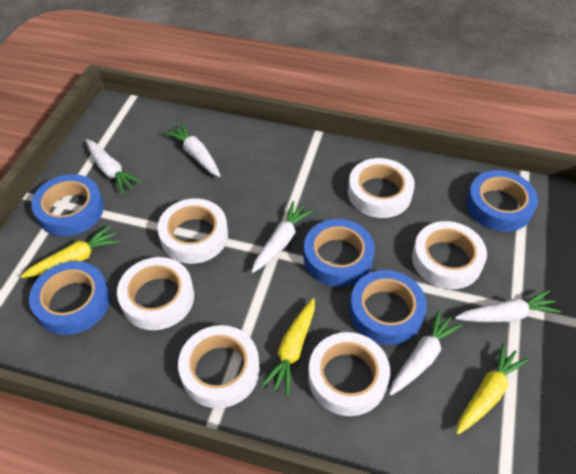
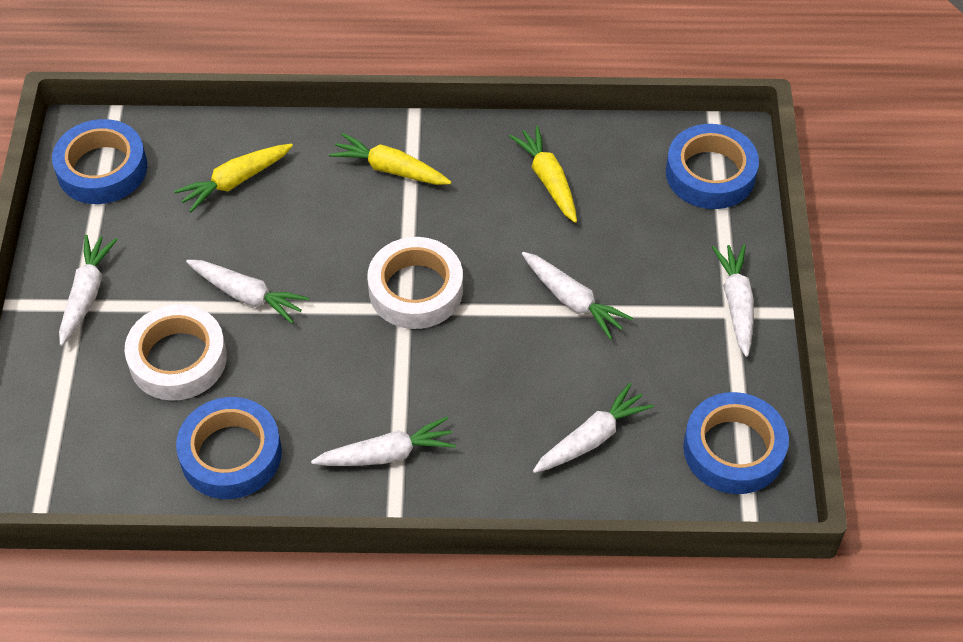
blue tape: [29,261,110,335] [31,174,104,236] [304,219,375,287] [349,270,427,345] [466,170,538,232] = 5 -> [52,119,147,204] [176,397,282,499] [666,124,759,209] [683,392,789,494] = 4
white carrot: [86,139,142,194] [164,122,220,177] [251,201,313,273] [389,310,462,396] [455,290,561,322] = 5 -> [59,234,118,346] [186,260,309,324] [311,417,456,466] [522,252,633,340] [533,383,654,473] [712,244,754,357] = 6
white tape: [117,257,194,330] [157,198,228,264] [178,325,260,408] [308,332,390,416] [348,158,415,218] [412,221,487,289] = 6 -> [125,304,227,401] [368,237,463,329] = 2

